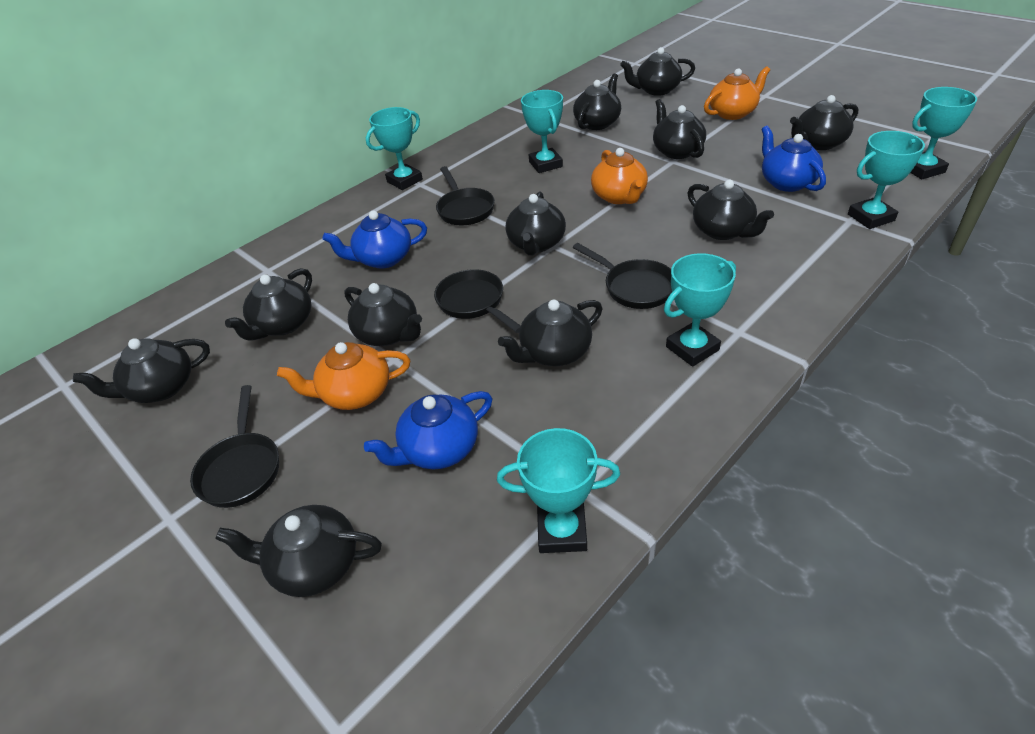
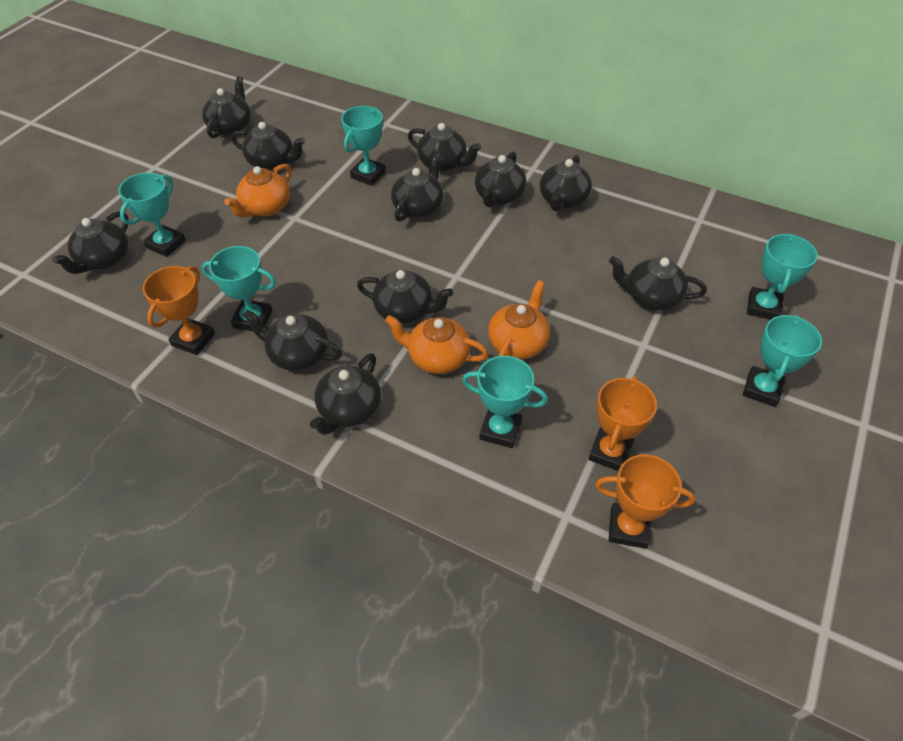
black pan: [190,385,279,508] [434,269,521,333] [436,166,495,225] [573,243,672,309] = 4 -> none = 0
blue teapot: [323,211,427,269] [364,391,492,469] [761,126,826,192] = 3 -> none = 0
orange trophy: none = 0 -> [143,266,215,355] [589,376,657,471] [595,454,695,549] = 3

